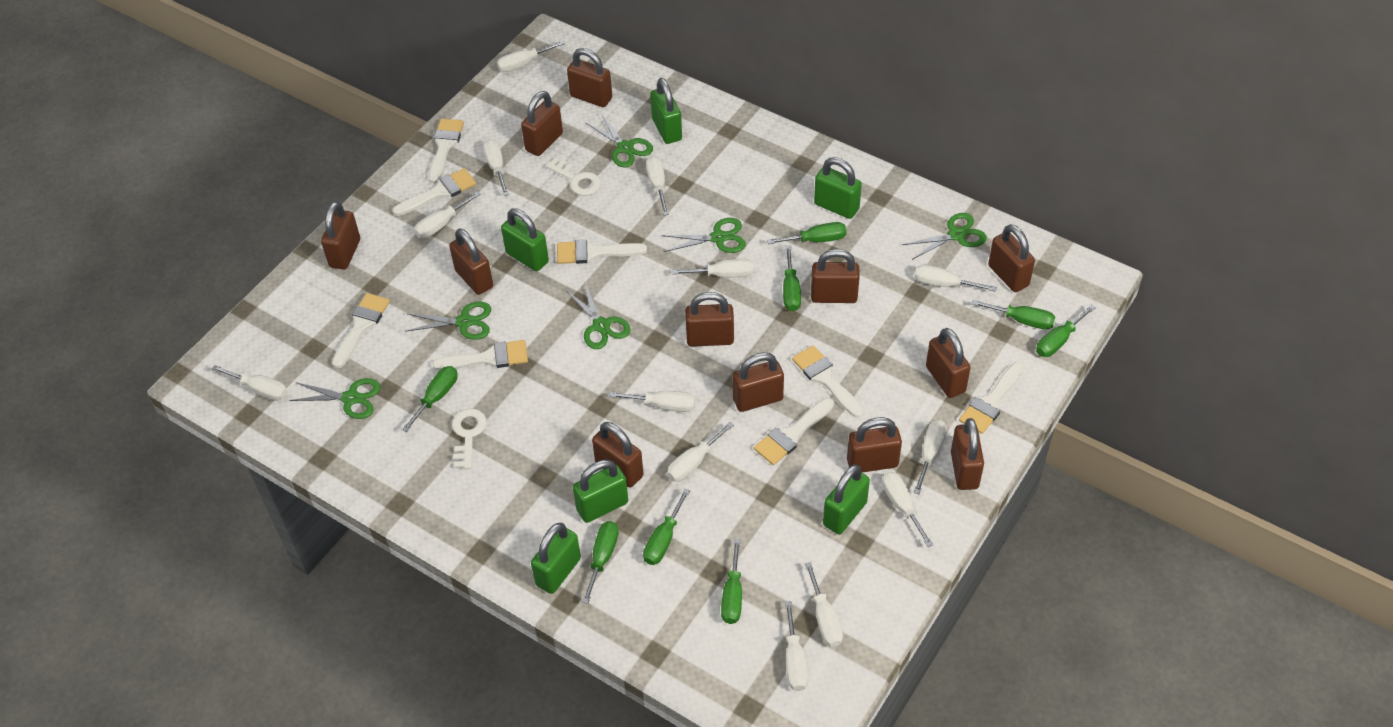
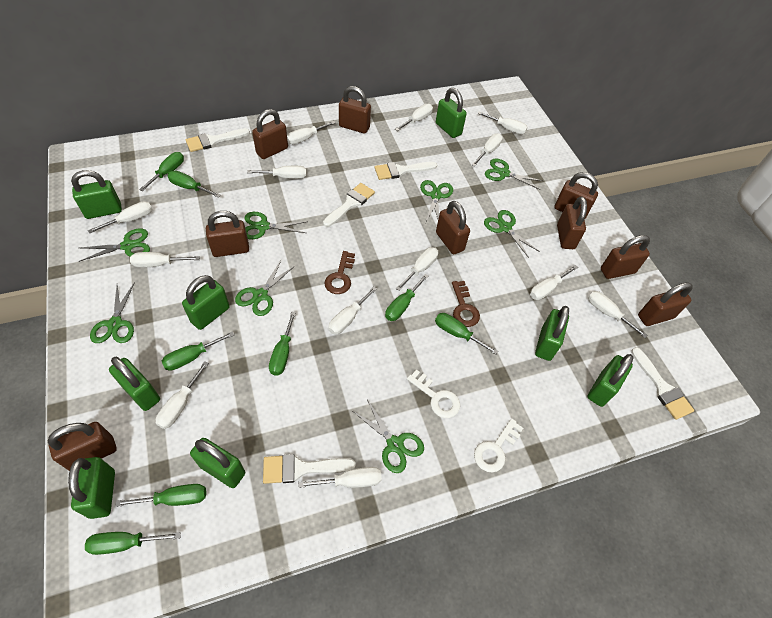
brown key: none = 0 -> [325,251,355,294] [452,281,480,327] = 2
brown padlock: [321,201,360,270] [449,228,493,295] [521,91,563,156] [567,48,612,107] [592,422,644,488] [685,292,734,347] [733,352,784,412] [811,249,860,303] [847,417,902,473] [926,328,971,398] [951,418,984,490] [988,224,1035,292] = 12 -> [48,422,117,471] [206,211,249,257] [252,109,288,159] [339,86,371,134] [436,201,470,254] [554,172,598,220] [557,196,587,249] [601,235,650,279] [638,282,693,326] = 9
green padlock: [501,208,549,271] [531,523,581,594] [573,460,628,523] [650,78,682,144] [814,157,862,219] [823,464,870,534] = 6 -> [68,457,115,519] [71,170,122,219] [109,357,160,411] [182,275,230,330] [190,438,245,488] [436,88,467,138] [535,306,569,361] [587,354,634,407] = 8
green scissors: [289,378,381,419] [405,302,491,340] [566,282,630,349] [586,114,653,168] [662,218,746,253] [902,213,987,260] = 6 -> [79,228,150,262] [90,282,135,343] [235,260,295,316] [244,212,308,239] [353,399,424,473] [420,180,453,223] [484,210,540,258] [485,158,543,190] = 8
white brush: [332,293,390,368] [393,168,476,216] [429,119,464,183] [432,340,528,370] [557,240,647,264] [754,398,834,465] [792,345,864,418] [959,362,1024,434] = 8 -> [186,128,250,152] [263,454,356,484] [323,183,375,227] [375,162,437,180] [631,347,694,420] = 5

